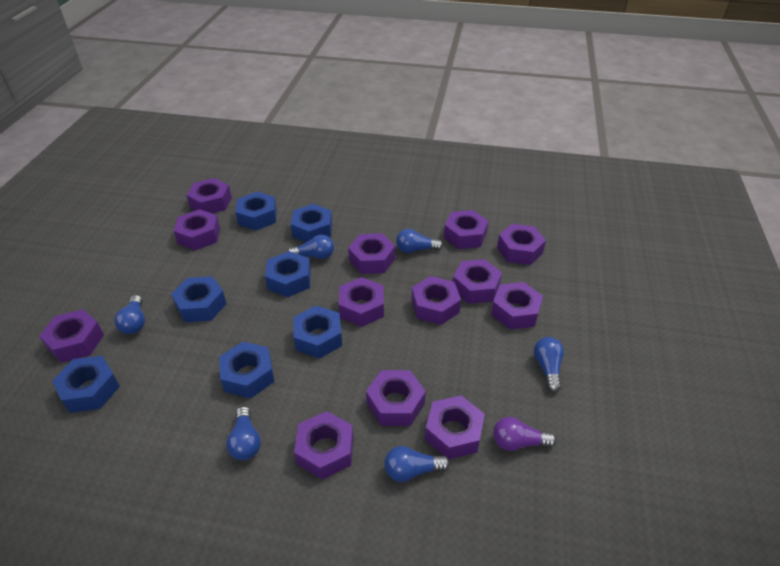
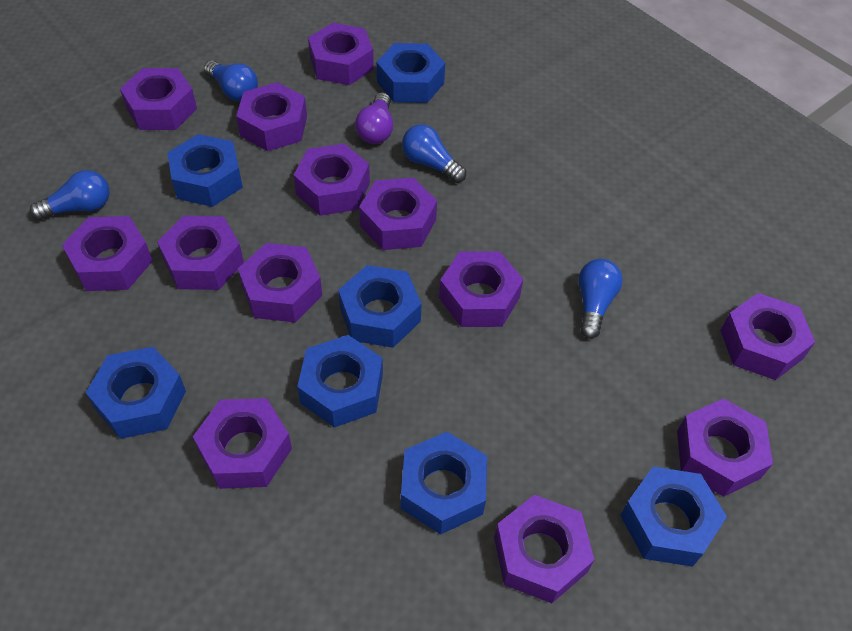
blue light bulb: [114,295,145,334] [226,406,261,460] [287,235,334,259] [384,446,450,482] [396,229,443,253] [534,337,564,392] = 6 -> [30,170,110,220] [204,60,258,101] [402,124,466,183] [579,259,623,339] = 4

